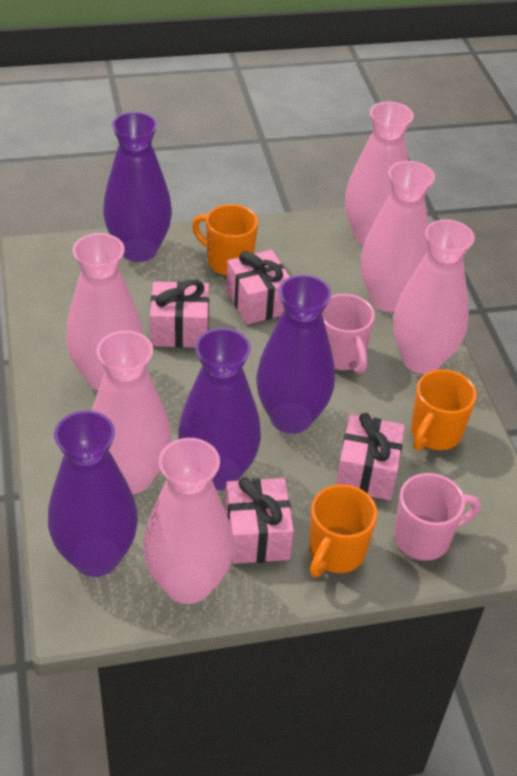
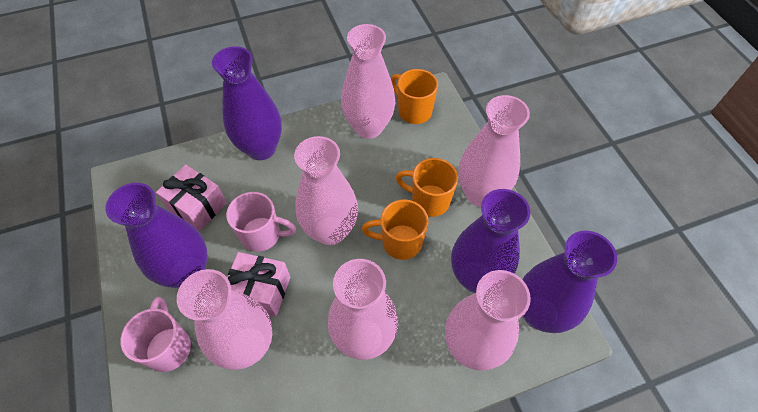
pink gift: [150,280,209,348] [225,477,294,564] [226,250,290,325] [336,413,405,500] = 4 -> [156,165,227,231] [227,252,290,317] = 2

